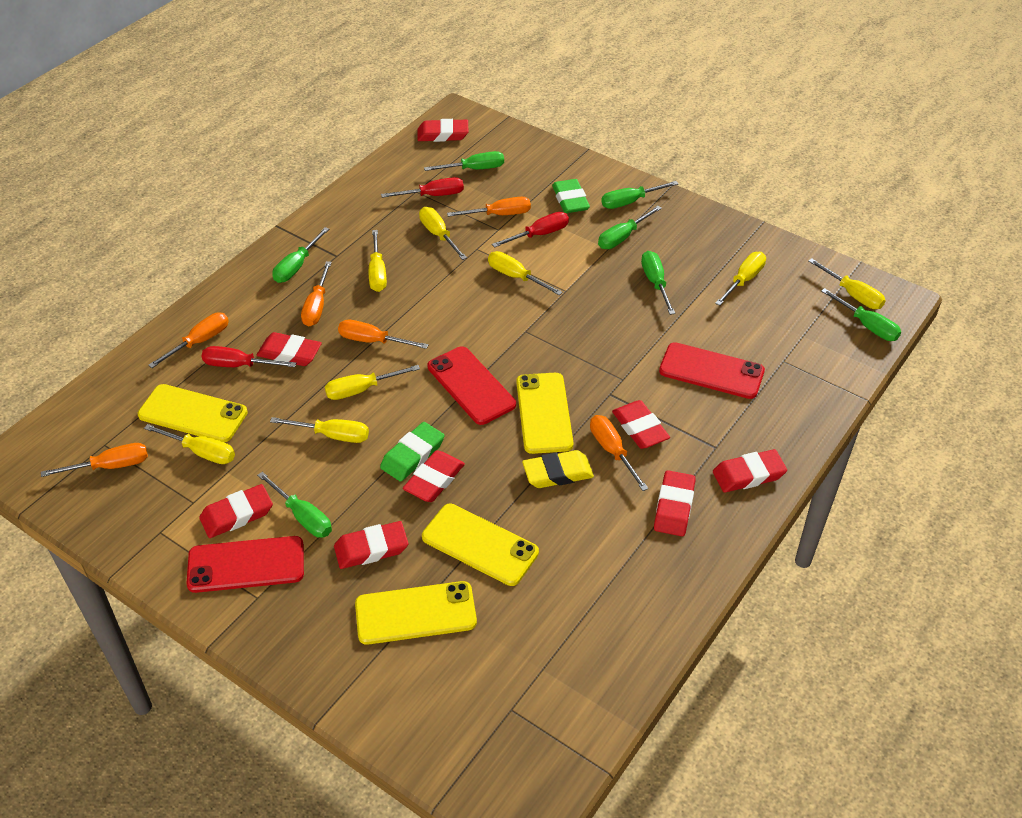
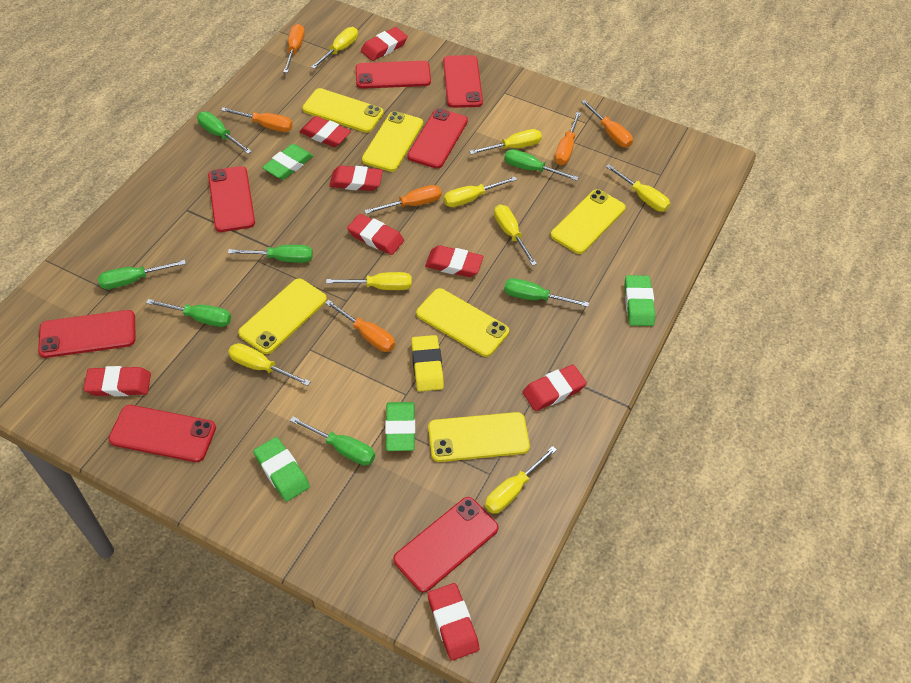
green eraser: [380,422,444,482] [552,179,590,213] = 2 -> [253,437,310,501] [262,144,313,180] [385,402,415,451] [624,275,655,326] = 4
red phone: [186,536,304,593] [427,346,516,425] [659,342,765,399] = 3 -> [38,310,135,358] [108,405,216,462] [208,166,255,232] [355,61,431,89] [393,497,499,593] [407,108,468,169] [443,55,483,108] = 7
red screwdriver: [202,346,296,367] [381,177,464,198] [492,212,569,248] = 3 -> none = 0
yellow phone: [138,384,248,442] [355,581,477,645] [422,504,539,586] [516,373,573,454] = 4 -> [238,278,327,354] [302,88,384,133] [362,111,423,172] [416,288,509,357] [428,412,530,462] [551,189,626,254] = 6

